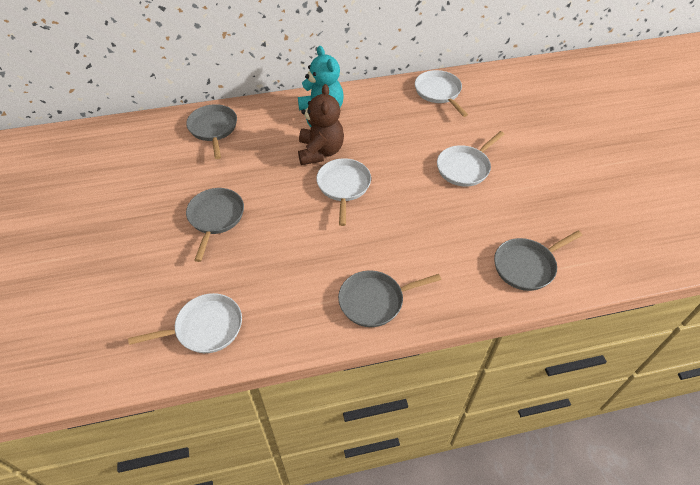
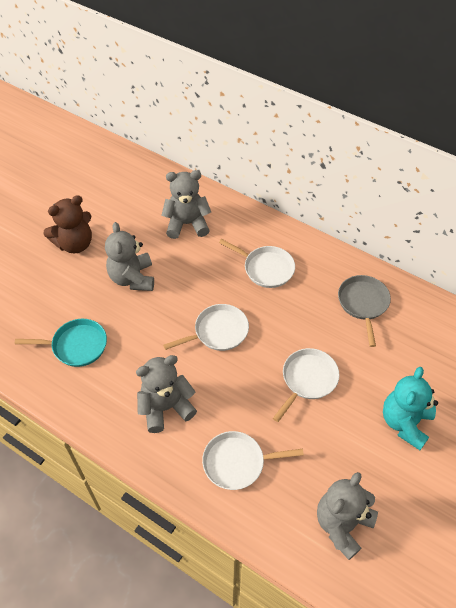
grey pan: [186,104,237,159] [186,188,244,262] [338,270,441,327] [494,231,582,291] = 4 -> [338,275,391,347] = 1
grey teddy bear: none = 0 -> [105,222,154,291] [136,355,197,433] [161,170,211,239] [317,472,378,560] = 4
turquoise pan: none = 0 -> [15,319,107,367] = 1

